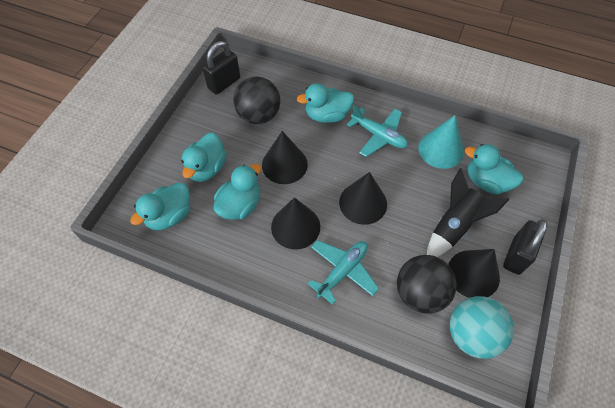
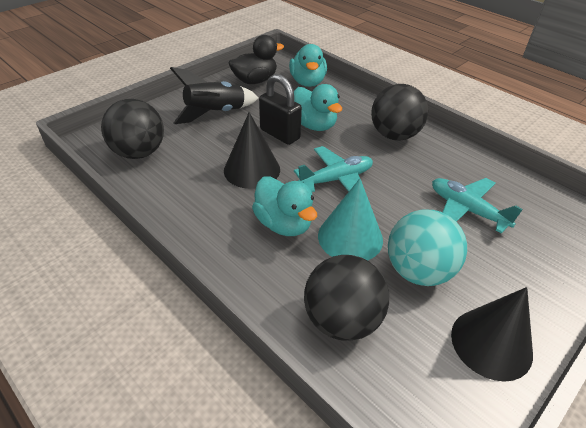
black ball: [233,76,280,124] [397,255,457,314] = 2 -> [101,99,164,159] [304,255,389,341] [371,84,428,140] = 3
black cone: [262,131,308,184] [271,197,320,249] [339,172,387,225] [448,249,500,298] = 4 -> [224,112,280,189] [451,287,533,382] = 2
black duck: none = 0 -> [229,35,284,84] = 1
black padlock: [202,41,240,95] [503,219,547,275] = 2 -> [259,74,302,145] = 1
turquoise duck: [130,182,190,230] [181,133,227,182] [214,164,261,220] [296,83,354,123] [465,144,523,194] = 5 -> [252,176,317,236] [289,44,327,87] [294,84,342,131] = 3

